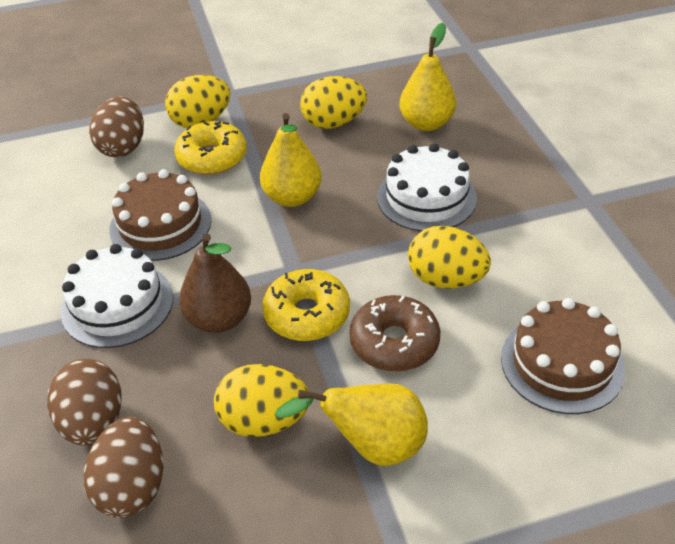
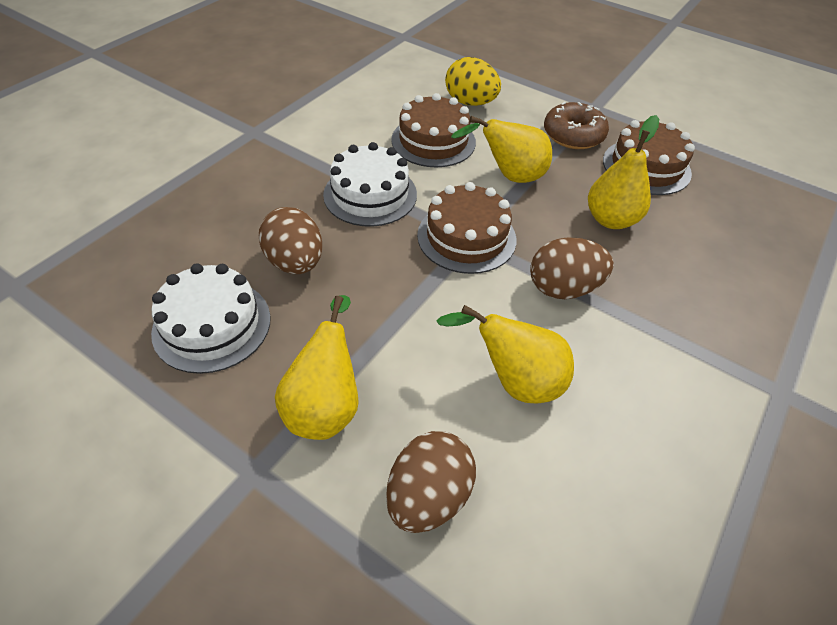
brown cake: [109,169,212,261] [501,298,625,414] = 2 -> [391,93,476,167] [417,182,516,274] [603,120,695,195] = 3
brown pear: [179,233,251,333] = 1 -> none = 0
yellow donut: [174,121,247,175] [262,269,350,341] = 2 -> none = 0
yellow egg: [165,75,230,128] [214,364,309,437] [300,76,367,129] [408,226,491,288] = 4 -> [445,57,501,106] = 1
yellow pear: [260,113,322,207] [275,384,428,466] [400,23,456,131] = 3 -> [275,295,359,440] [436,305,574,404] [451,116,552,183] [588,115,659,229] = 4

